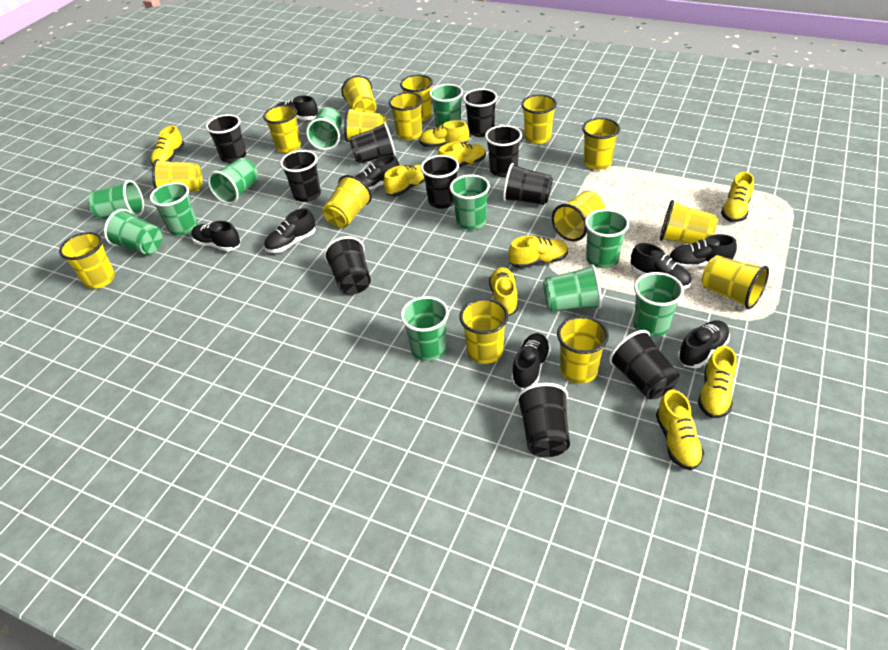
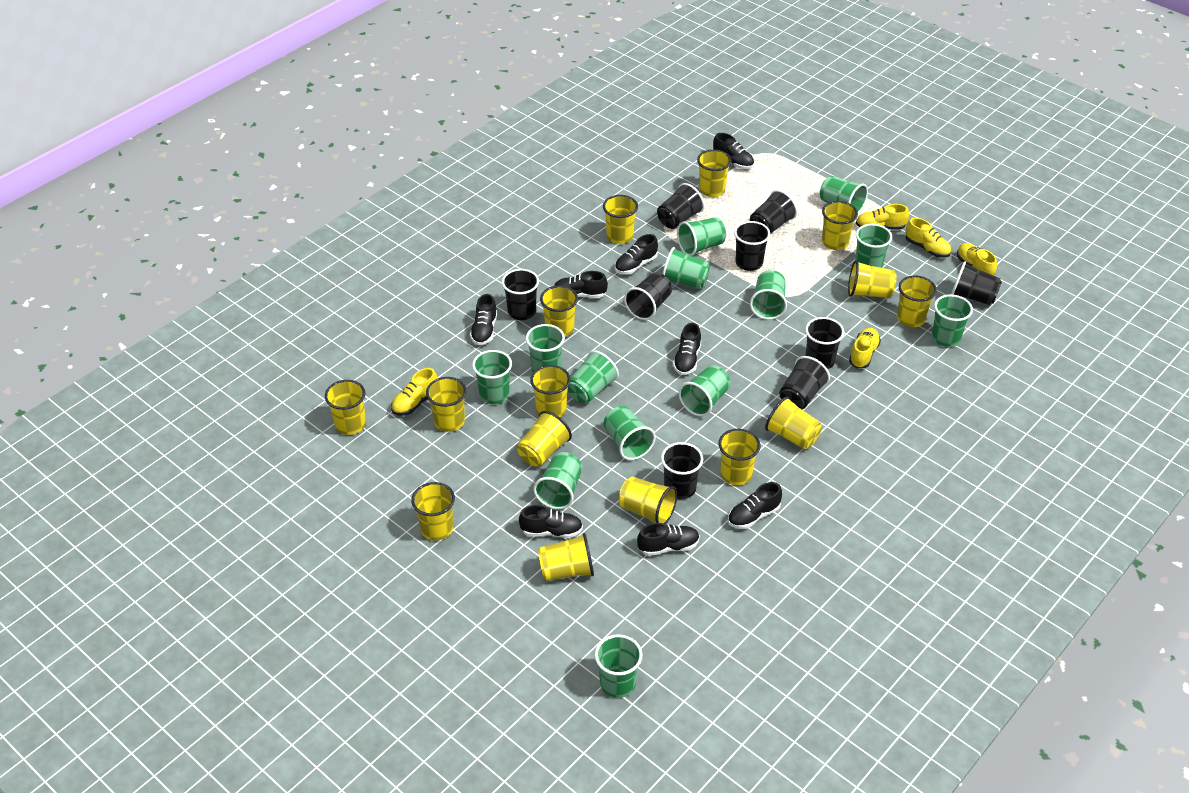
black cup: [206,114,246,163] [280,150,321,202] [324,236,371,295] [349,122,396,164] [420,155,459,209] [463,88,498,137] [485,125,522,177] [503,163,553,205] [516,383,570,457] [609,330,679,399] = 10 -> [502,269,539,320] [624,272,672,320] [657,183,705,229] [661,442,703,499] [734,221,770,271] [750,190,797,234] [779,356,830,409] [805,317,844,369] [951,261,1002,305] = 9
green cup: [88,180,144,219] [104,209,162,255] [150,182,198,236] [208,158,258,204] [306,107,342,150] [401,296,449,361] [429,84,463,128] [450,174,490,230] [543,264,602,312] [585,209,629,268] [633,272,684,337] = 11 -> [472,350,512,404] [526,324,565,372] [533,452,583,509] [567,350,619,404] [595,634,642,698] [604,406,656,460] [663,247,711,289] [677,217,726,256] [678,365,731,416] [750,270,787,320] [820,176,868,214] [855,224,892,268] [932,294,973,347] = 13
yellow shoe: [150,125,185,166] [384,165,425,196] [419,120,469,148] [438,142,486,167] [489,267,518,316] [508,236,568,268] [656,390,704,470] [698,346,737,418] [721,172,754,222] = 9 -> [391,368,437,416] [849,328,881,368] [856,204,909,230] [906,218,951,258] [957,243,997,276] = 5

